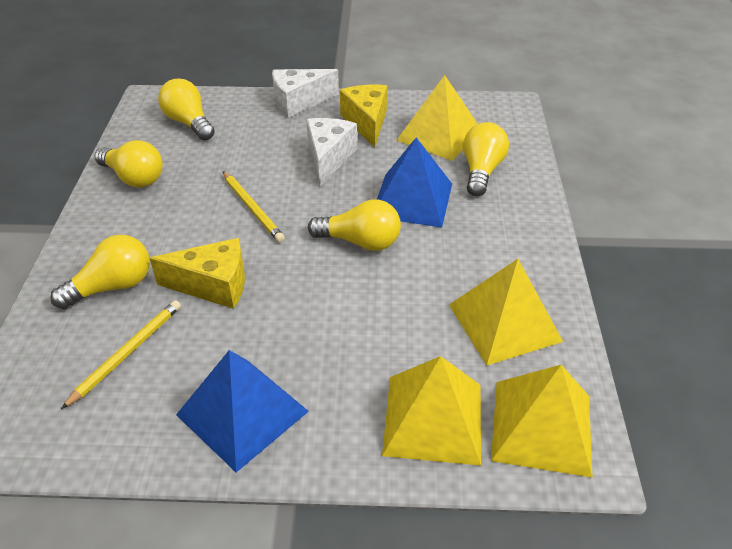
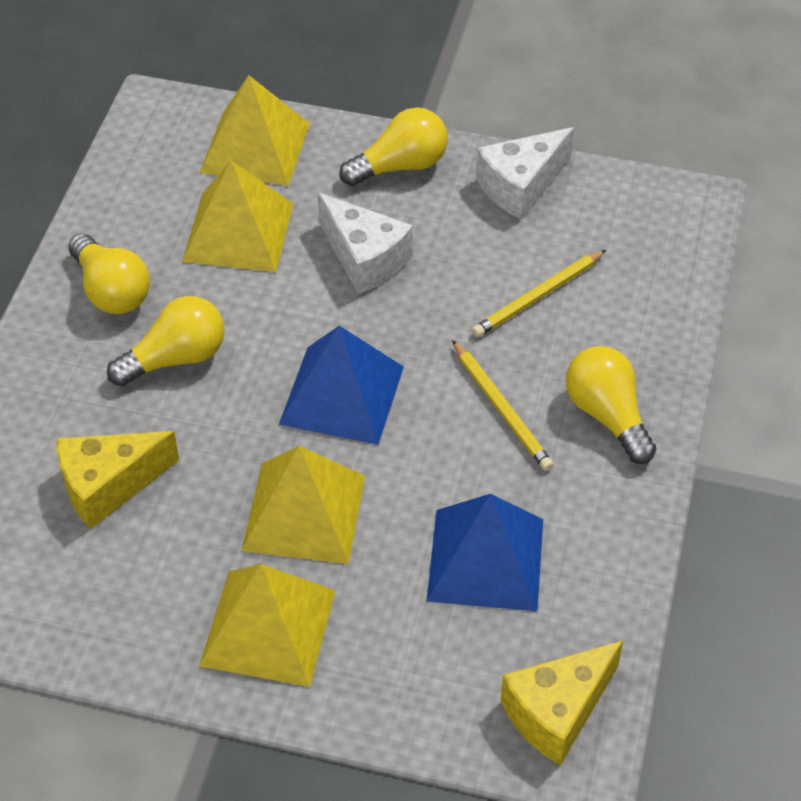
yellow light bulb: [50,235,150,309] [95,140,163,188] [158,79,215,140] [308,199,401,251] [463,122,509,196] = 5 -> [68,233,150,314] [107,296,224,387] [339,107,448,186] [565,346,656,464] = 4

